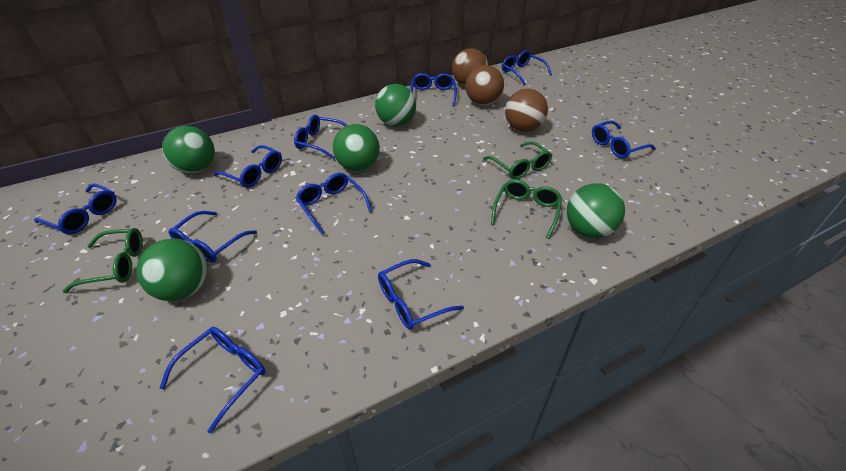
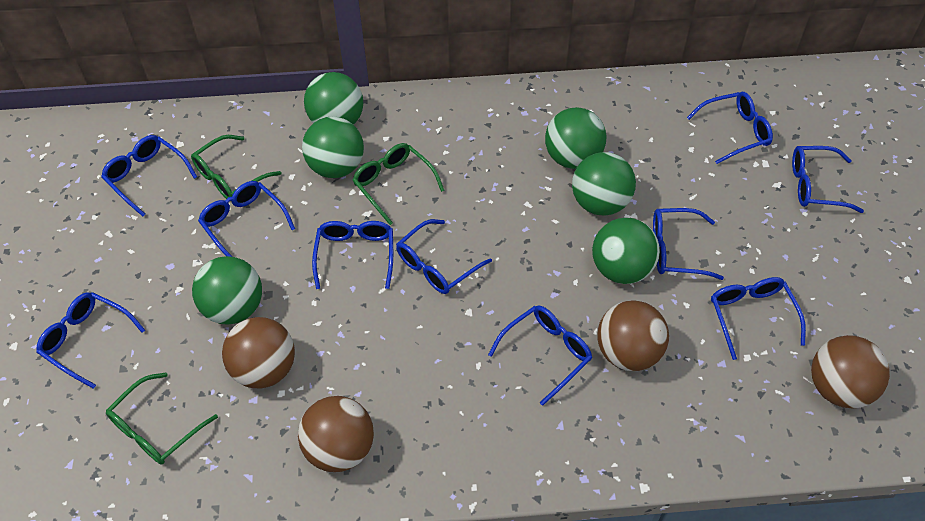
brown ball: [452,48,488,86] [465,65,504,105] [505,88,548,132] = 3 -> [222,317,295,388] [298,396,374,472] [597,300,669,371] [811,335,890,409] = 4
green ball: [136,239,207,301] [162,126,215,173] [333,124,380,171] [375,84,416,127] [567,183,625,238] = 5 -> [192,256,262,325] [302,116,364,178] [304,72,363,125] [545,107,606,169] [572,152,636,216] [592,218,660,284] = 6

